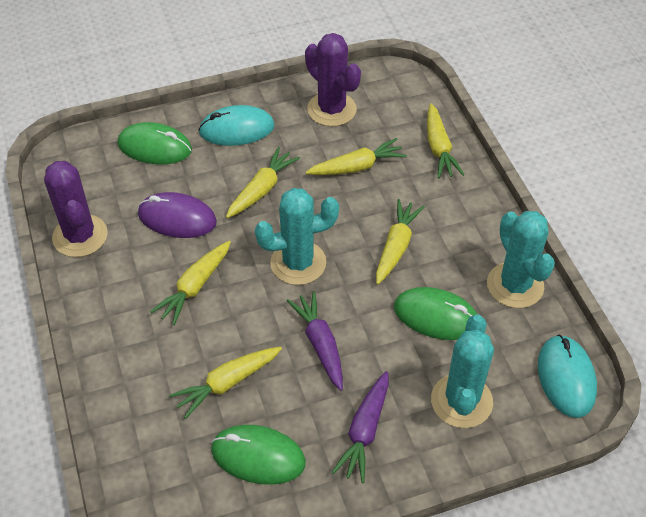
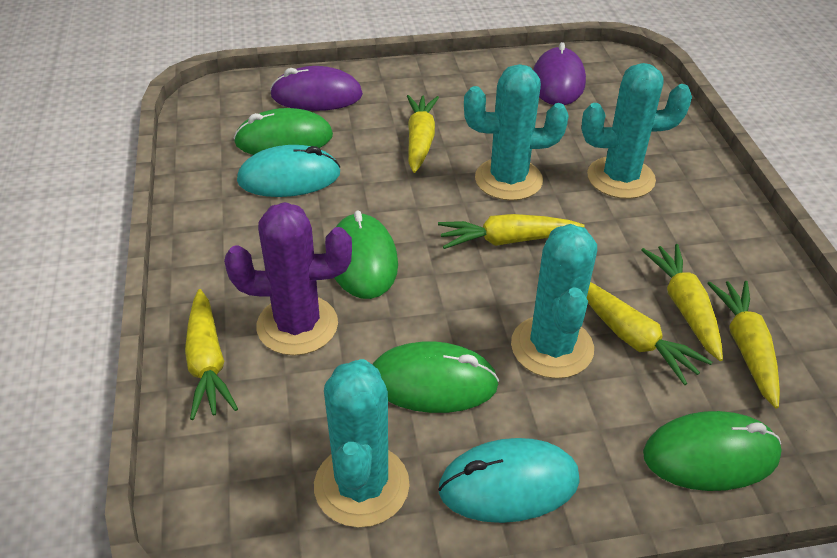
green mouse: [117,122,192,164] [211,425,306,485] [394,287,477,340] = 3 -> [234,108,333,155] [334,210,398,299] [372,341,499,413] [643,411,782,491] = 4
purple cactus: [44,161,108,257] [305,33,361,127] = 2 -> [224,202,352,356] = 1
purple carrot: [287,291,343,391] [331,371,389,483] = 2 -> none = 0
purple mouse: [138,192,217,238] = 1 -> [270,66,363,111] [533,42,586,105] = 2
turquoise cactus: [255,188,339,285] [431,314,494,428] [487,211,555,308] = 3 -> [314,359,409,528] [464,64,569,201] [511,224,597,379] [581,63,692,199] = 4

